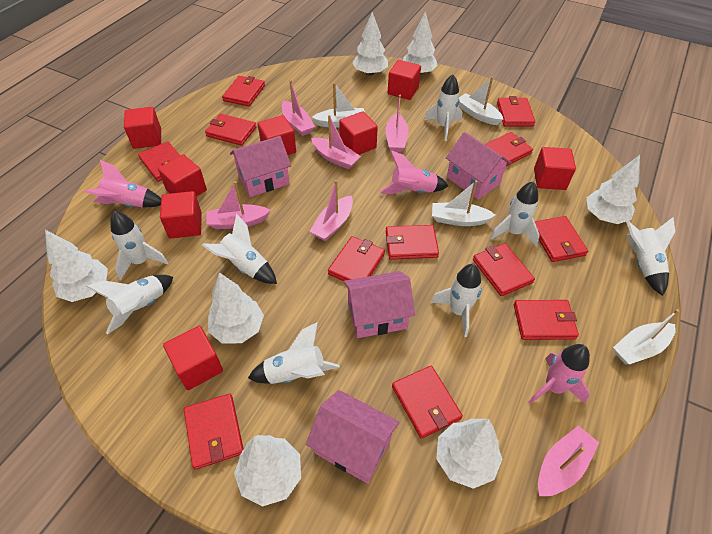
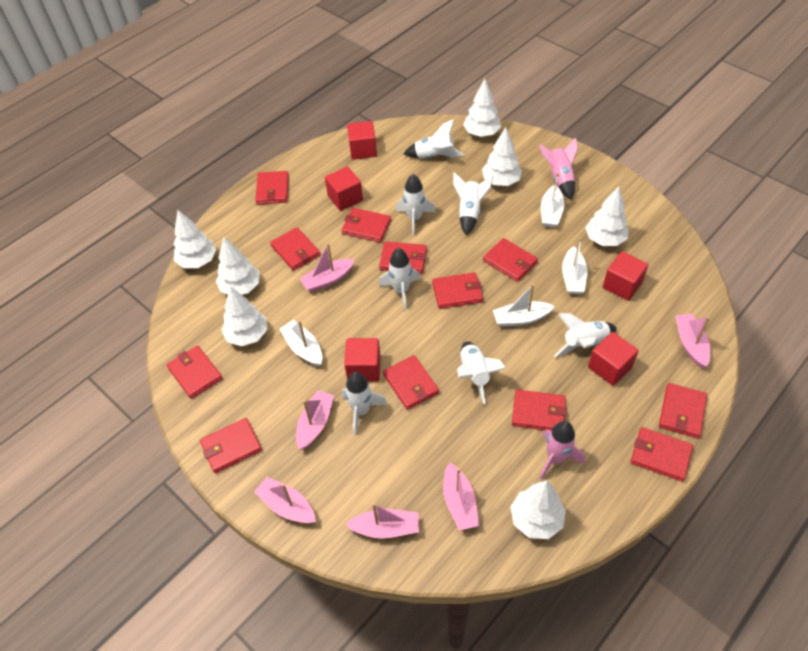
pink house: [230,136,291,197] [306,390,399,484] [344,271,415,338] [446,132,511,200] = 4 -> none = 0
pink rocket: [84,160,161,208] [380,150,448,194] [529,344,590,404] = 3 -> [539,138,578,200] [539,421,585,480] = 2
red cube: [124,107,161,149] [158,154,207,196] [160,191,202,239] [163,326,223,390] [257,115,296,155] [339,111,378,155] [388,60,421,100] [534,147,576,190] = 8 -> [325,167,363,211] [344,338,381,382] [347,121,377,160] [588,332,639,386] [603,251,648,301] = 5
white rocket: [86,275,173,334] [110,211,168,281] [202,214,277,284] [248,322,339,384] [424,74,462,141] [431,264,482,337] [490,181,540,246] [626,217,675,296] = 8 -> [342,372,388,435] [379,248,420,310] [396,174,435,236] [404,119,464,158] [453,172,494,236] [457,341,507,404] [554,313,617,357] = 7

